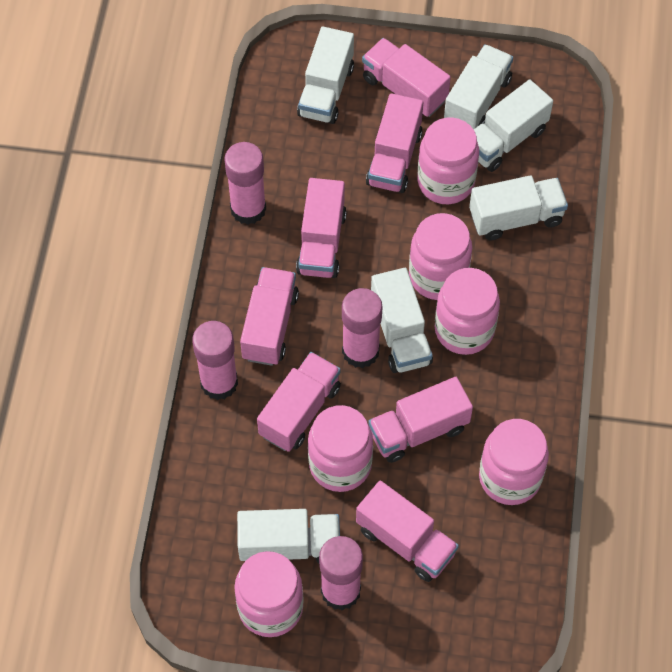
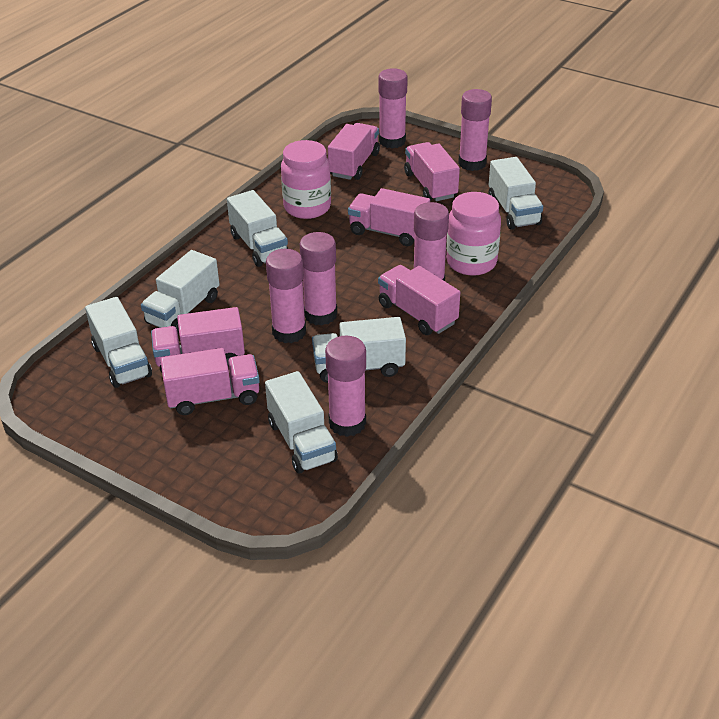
pink glue stick: [192,321,238,400] [224,142,266,225] [319,536,363,610] [342,288,382,368] = 4 -> [266,249,306,343] [300,232,337,326] [325,336,366,437] [378,68,408,148] [414,202,449,281] [458,89,492,171] = 6
pink jar: [234,551,304,637] [308,405,373,492] [409,213,472,300] [417,118,479,204] [435,268,500,355] [479,419,549,505] = 6 -> [281,140,331,219] [446,192,501,276] = 2
pink truck: [240,267,299,366] [257,352,341,452] [296,178,347,278] [356,481,459,582] [362,38,451,117] [366,93,423,193] [368,377,473,463] = 7 -> [151,307,245,372] [160,348,260,415] [328,123,380,180] [348,188,430,246] [378,265,460,335] [404,142,460,201] = 6

